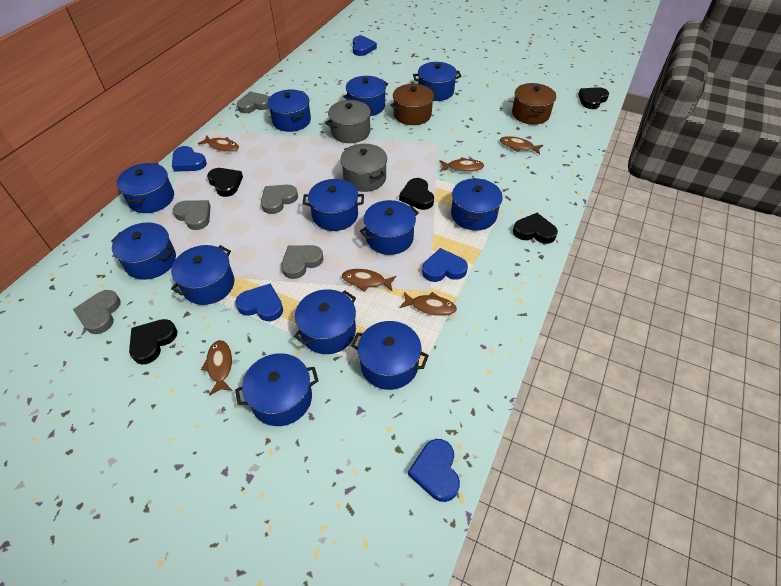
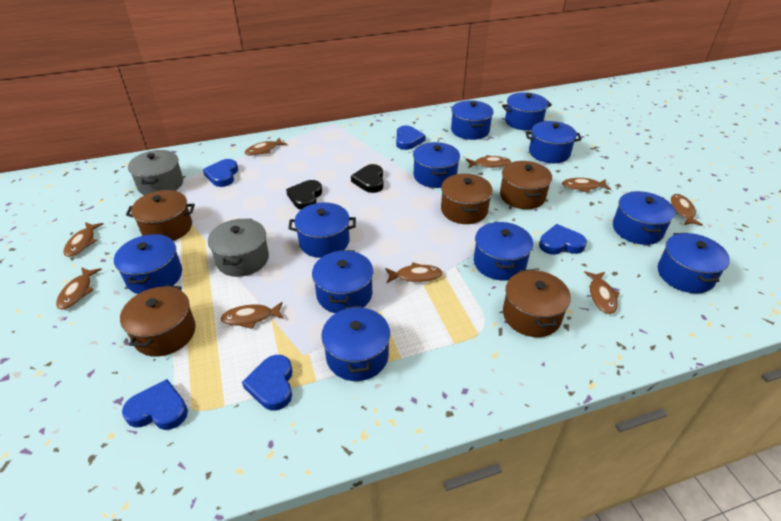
black heart: [129,319,178,365] [207,168,243,197] [399,178,434,210] [513,213,558,244] [578,87,609,109] = 5 -> [286,180,322,210] [351,164,384,193] = 2
blue pot: [111,222,176,280] [117,163,174,213] [171,245,234,305] [235,353,319,426] [267,89,311,132] [294,289,356,354] [302,179,364,231] [343,76,388,116] [351,321,429,390] [360,200,419,255] [413,62,461,101] [451,178,503,231] = 12 -> [114,234,182,294] [288,203,356,258] [312,250,373,313] [321,306,390,381] [413,142,460,188] [451,100,493,140] [474,222,533,281] [502,92,552,131] [526,121,582,163] [613,191,675,245] [658,233,730,294] = 11
brown fish: [198,135,239,152] [201,340,233,396] [342,269,396,292] [399,292,457,316] [440,157,484,172] [500,136,543,155] = 6 -> [56,267,102,310] [64,222,103,257] [221,302,284,329] [244,138,287,156] [385,262,443,283] [466,155,511,168] [562,178,611,193] [584,271,620,314] [671,194,703,226] = 9
brown pot: [390,84,436,125] [512,83,556,125] = 2 -> [120,285,196,357] [126,190,195,241] [441,174,493,224] [500,161,552,209] [503,269,571,337] = 5
grey heart: [73,290,121,334] [173,200,211,230] [237,92,269,113] [261,185,298,214] [281,245,324,279] = 5 -> none = 0

